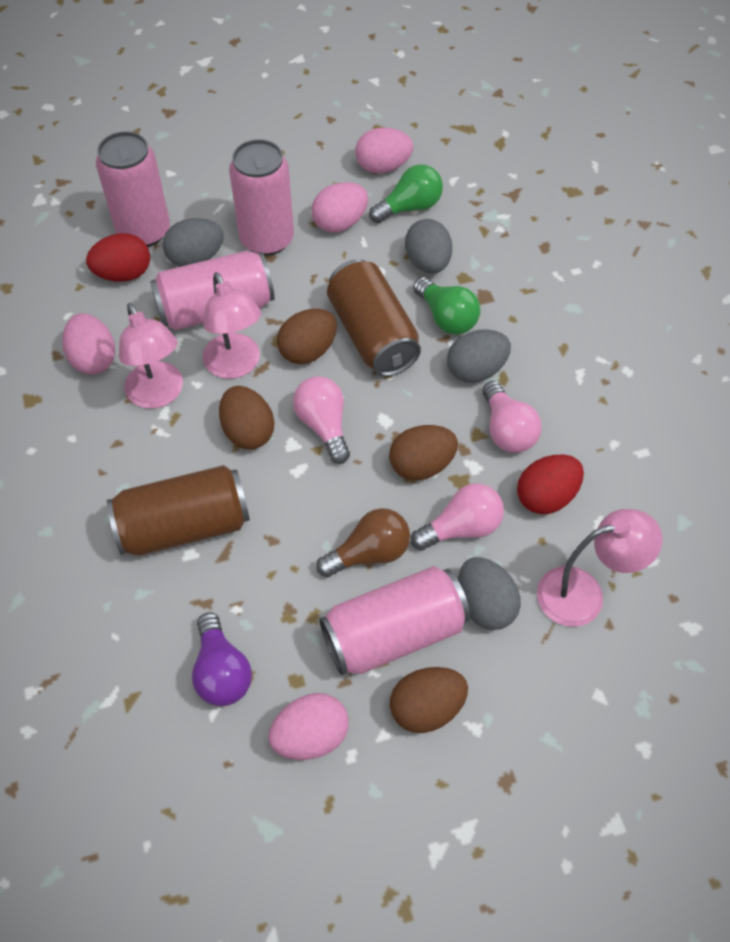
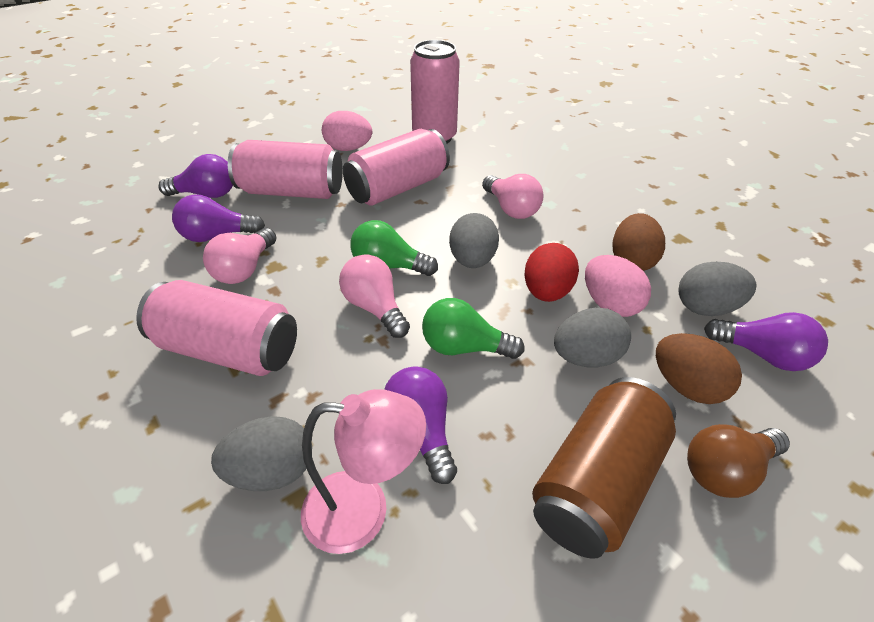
brown can: [107,465,250,556] [327,259,421,377] = 2 -> [532,377,676,559] = 1
brown egg: [219,386,274,450] [277,309,337,364] [389,425,458,480] [390,667,468,733] = 4 -> [613,213,665,271] [656,333,742,404] = 2
pink egg: [62,313,115,375] [268,693,349,760] [312,182,368,232] [355,128,413,173] = 4 -> [322,111,372,151] [585,255,651,317] = 2
pink lamp: [119,303,183,409] [203,272,261,379] [537,509,662,627] = 3 -> [301,389,426,554] = 1
purple light bulb: [192,612,252,706] = 1 -> [159,154,233,198] [172,194,265,242] [384,366,457,484] [704,312,828,371] = 4
red egg: [86,233,150,282] [517,454,584,514] = 2 -> [525,243,579,302] = 1

